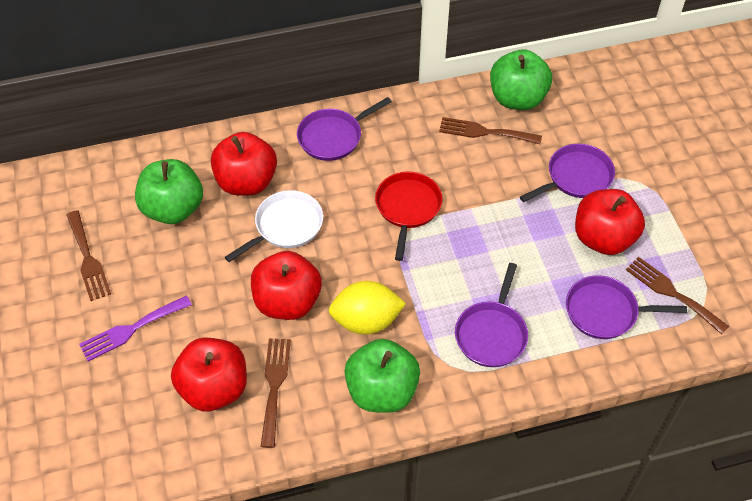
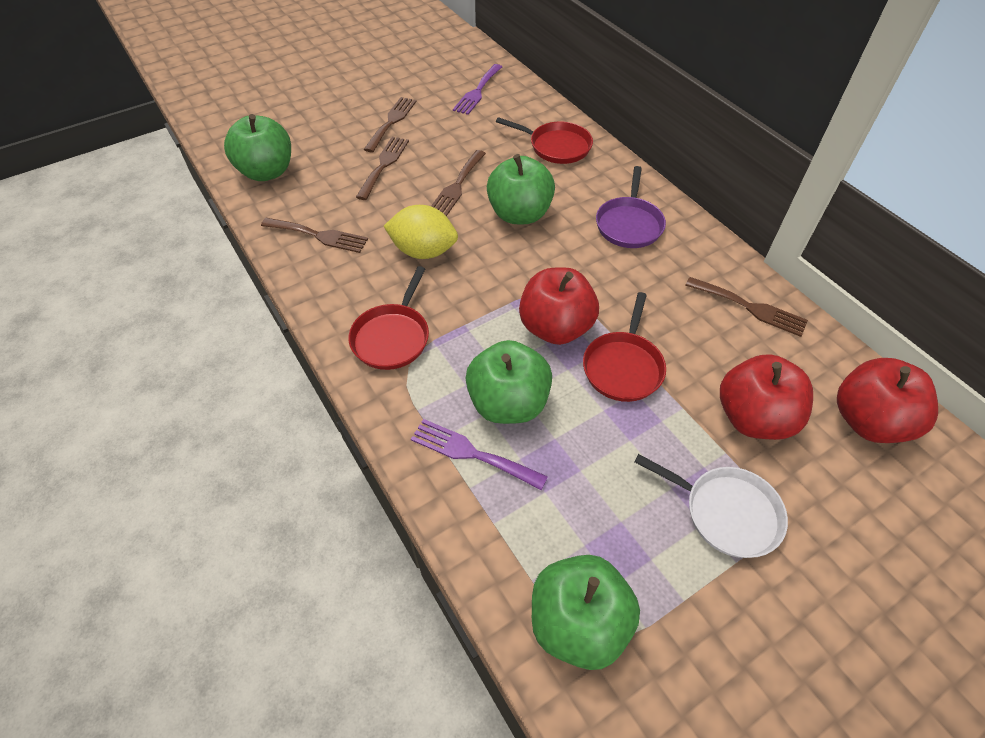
brown fork: [67,210,111,301] [260,338,291,448] [439,117,542,144] [626,257,729,335] = 4 -> [261,218,368,253] [356,137,409,200] [364,97,416,152] [431,150,486,216] [685,277,808,337] = 5
green apple: [135,159,203,224] [344,339,420,413] [490,49,552,110] = 3 -> [224,114,291,181] [466,340,552,424] [487,154,555,224] [532,555,640,670] = 4
purple fork: [79,295,192,361] = 1 -> [411,419,548,490] [453,64,502,115] = 2
purple pan: [297,97,392,161] [455,263,528,367] [520,144,615,202] [566,275,687,339] = 4 -> [596,166,666,248] = 1
red apple: [171,338,247,411] [211,132,277,196] [251,251,322,320] [575,189,645,255] = 4 -> [519,267,599,345] [720,354,813,440] [837,358,938,443] = 3
red pan: [375,172,442,261] = 1 -> [348,266,429,370] [496,117,593,164] [583,292,666,402] = 3

